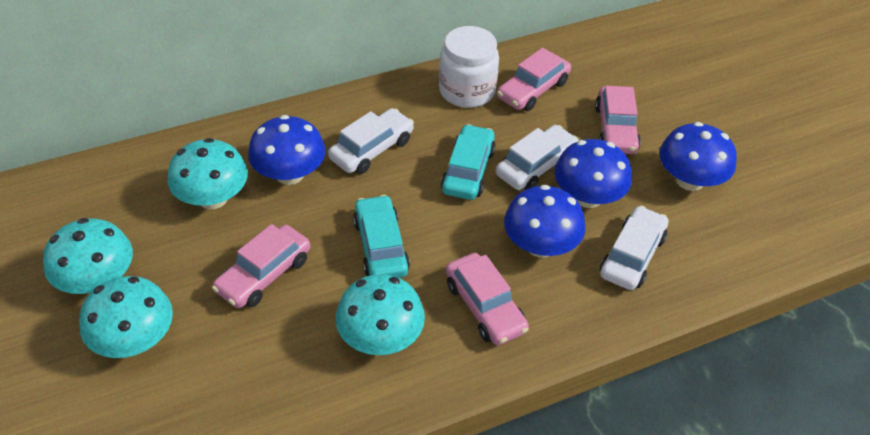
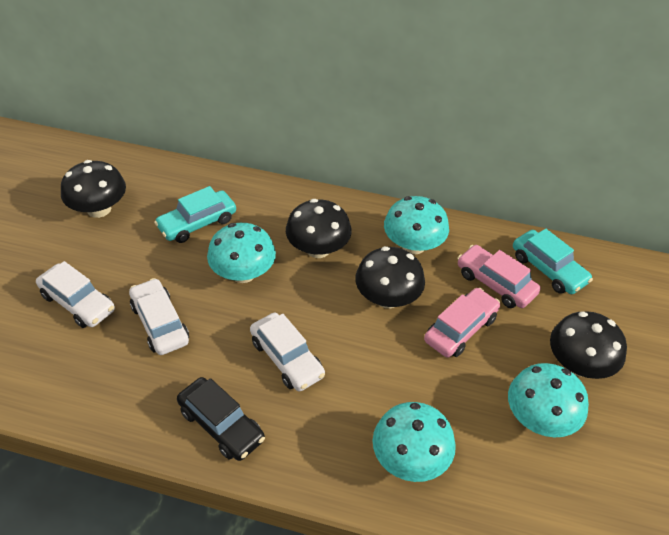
black car: none = 0 -> [177,377,265,461] = 1
black mushroom: none = 0 -> [61,160,126,218] [286,199,352,258] [355,246,425,308] [550,311,627,379] = 4
blue mushroom: [248,115,326,185] [504,185,586,258] [554,139,632,208] [659,122,737,191] = 4 -> none = 0
pink car: [212,224,311,308] [446,253,529,345] [497,48,571,111] [595,86,641,154] = 4 -> [424,288,500,357] [458,245,540,308] = 2
white jar: [439,26,499,108] = 1 -> none = 0

